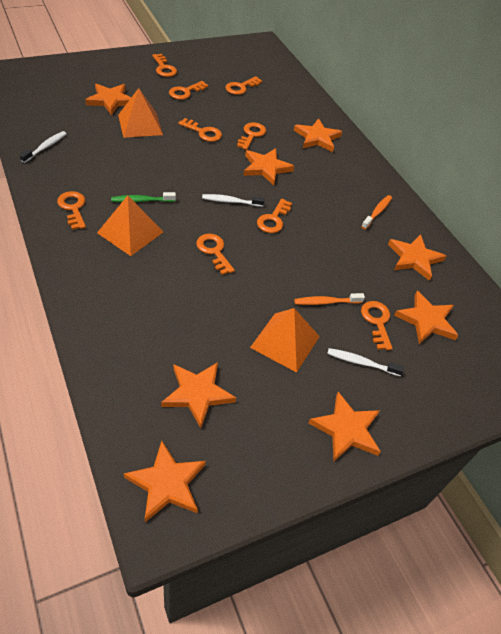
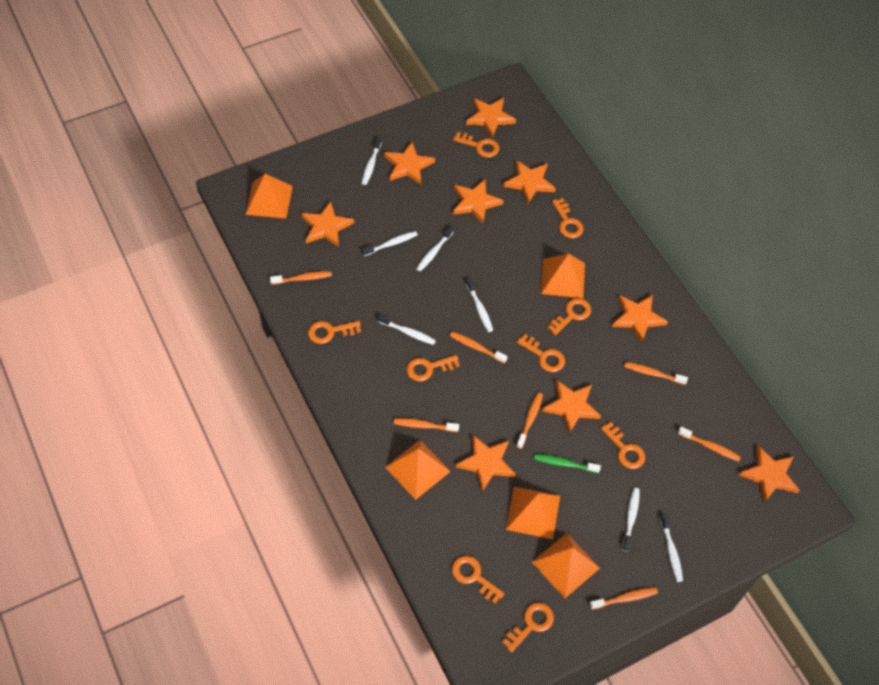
orange pyramid: [97,195,163,256] [118,88,163,138] [250,308,320,373] = 3 -> [245,174,293,219] [385,440,451,500] [506,487,560,539] [532,533,600,598] [541,253,585,298] = 5
orange star: [85,84,131,116] [124,441,206,522] [161,362,236,428] [243,148,294,185] [294,118,342,152] [309,392,381,461] [388,234,446,281] [394,291,459,344] = 8 -> [301,201,354,247] [384,142,435,184] [453,179,504,224] [456,435,516,492] [466,98,516,138] [503,160,556,204] [542,380,601,434] [612,295,668,343] [739,446,800,503] = 9
orange toothbrush: [294,293,365,305] [361,195,392,230] = 2 -> [270,271,332,285] [393,418,459,432] [450,332,508,364] [516,392,543,449] [589,587,658,610] [624,362,688,385] [678,427,741,462] = 7
white toothbrush: [20,131,67,163] [202,194,265,207] [327,348,404,376] = 3 -> [362,137,382,185] [362,231,418,256] [378,314,436,345] [416,226,454,272] [466,278,493,332] [622,488,640,551] [660,514,683,582] = 7

